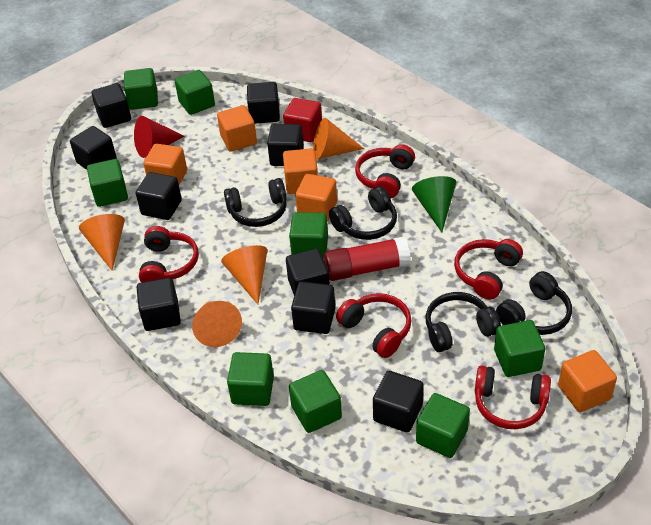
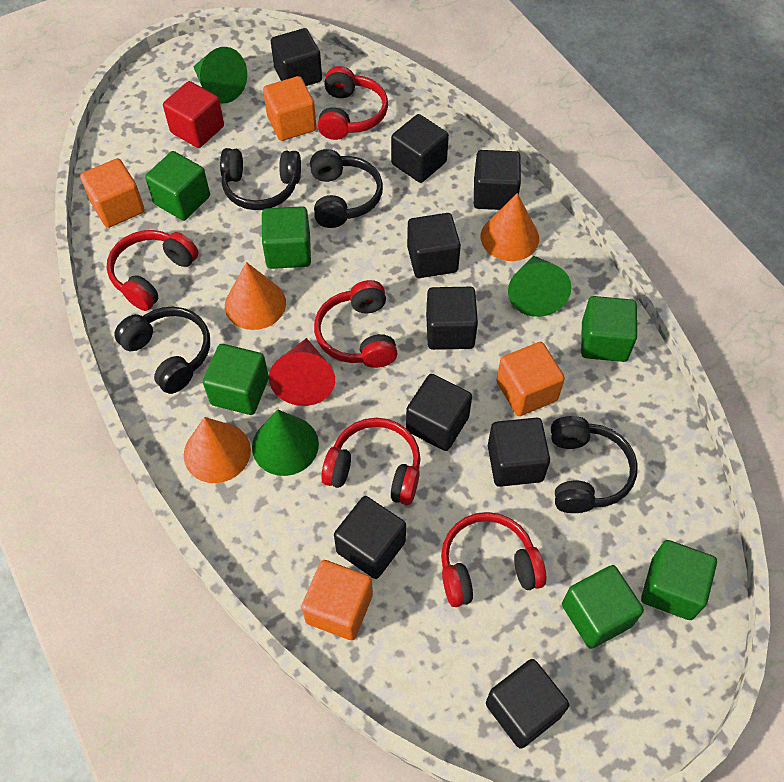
green cone: [412,176,457,232] = 1 -> [193,47,247,103] [252,410,319,476] [508,256,571,317] = 3
green cube: [87,159,128,207] [124,68,158,110] [175,70,215,115] [227,352,274,406] [289,212,328,259] [289,370,342,433] [416,393,470,458] [494,320,545,377] = 8 -> [145,151,210,221] [203,344,269,415] [262,206,311,269] [562,565,644,649] [581,296,637,362] [641,540,717,620] = 6
orange cone: [79,214,125,270] [192,301,242,347] [221,245,267,304] [313,118,364,159] = 4 -> [184,417,251,483] [225,262,286,330] [481,193,539,261] = 3
orange cube: [143,144,187,185] [217,105,257,152] [283,148,318,194] [295,174,337,222] [558,350,617,412] = 5 -> [80,158,145,228] [263,76,317,141] [301,560,373,640] [497,342,565,416] = 4
red glue stick: [324,237,411,281] = 1 -> none = 0

